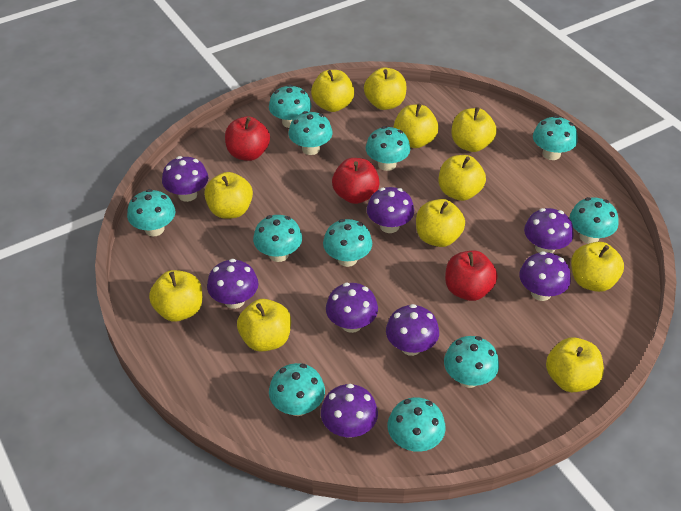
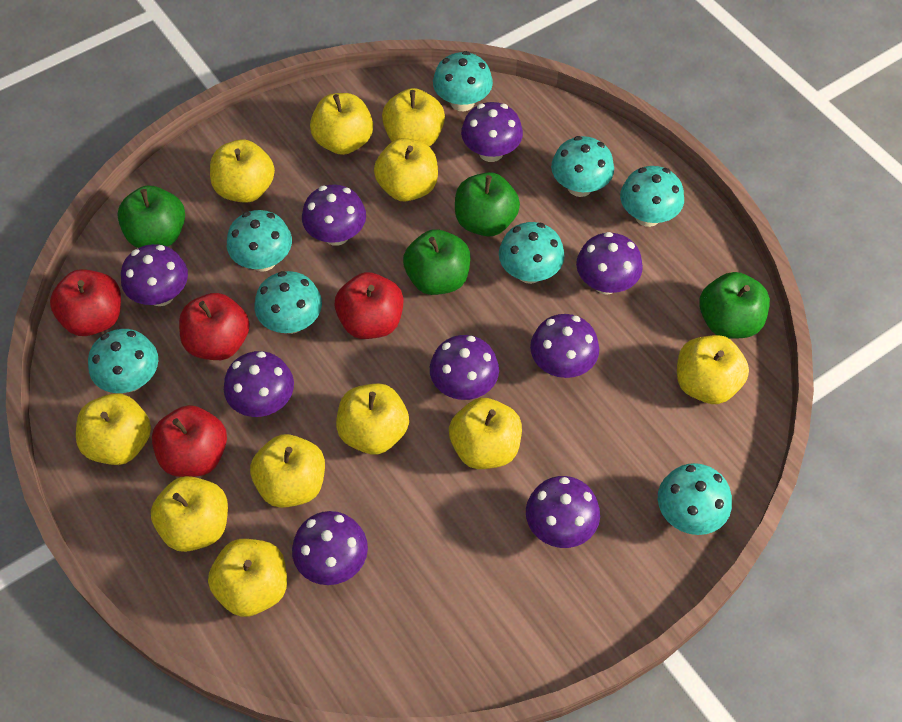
green apple: none = 0 -> [117,185,185,248] [403,229,470,295] [455,172,520,236] [699,272,770,339] = 4
purple mushroom: [162,156,208,202] [207,259,258,309] [321,384,378,438] [326,283,378,333] [367,187,414,233] [386,304,439,356] [519,251,571,301] [524,208,574,253] = 8 -> [121,244,188,306] [224,351,294,417] [292,511,368,585] [302,184,366,246] [430,335,499,400] [461,102,523,162] [526,476,600,548] [530,314,599,378] [576,232,643,294] = 9
red apple: [225,116,270,161] [332,158,380,204] [445,251,498,301] = 3 -> [50,269,121,336] [152,405,227,477] [179,293,250,360] [335,272,404,339] = 4
turquoise mushroom: [127,189,176,237] [253,215,302,262] [269,85,311,128] [269,363,325,416] [289,111,333,155] [323,219,372,267] [365,126,410,171] [388,397,446,452] [444,336,499,388] [533,116,578,160] [569,197,619,244] = 11 -> [88,329,158,393] [227,210,292,272] [254,271,322,334] [433,51,493,111] [499,222,565,284] [551,136,614,197] [620,166,684,227] [658,463,732,535] = 8

